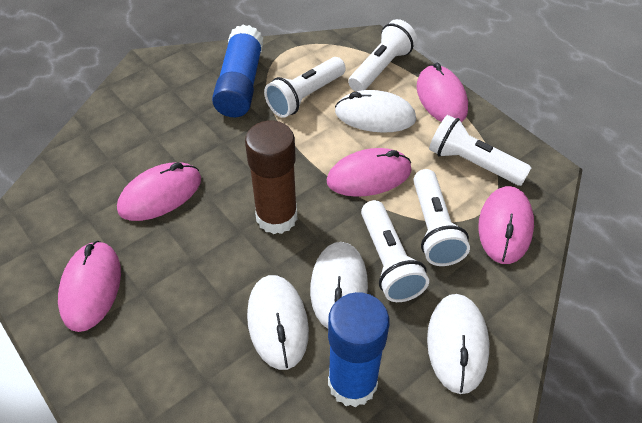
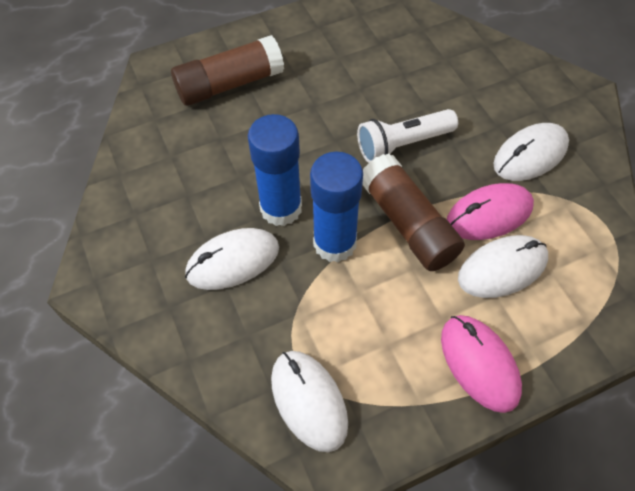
brown glue stick: [245,121,298,234] = 1 -> [171,35,284,106] [362,154,465,271] = 2
pink mouse: [58,241,121,332] [117,162,201,221] [327,148,412,197] [416,63,468,122] [478,186,534,264] = 5 -> [441,315,522,413] [447,183,534,240] = 2
white flashlight: [264,57,346,118] [348,19,417,92] [361,200,429,302] [413,169,470,266] [429,115,531,186] = 5 -> [357,109,458,163] = 1

